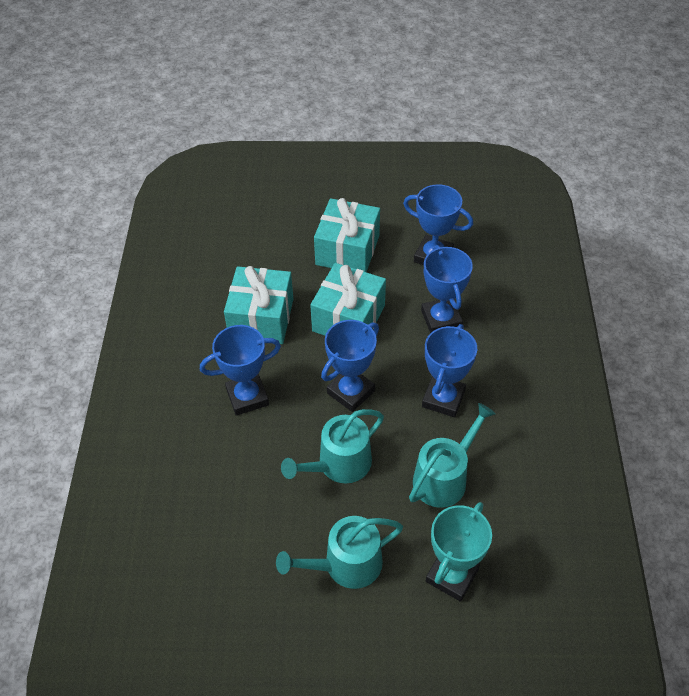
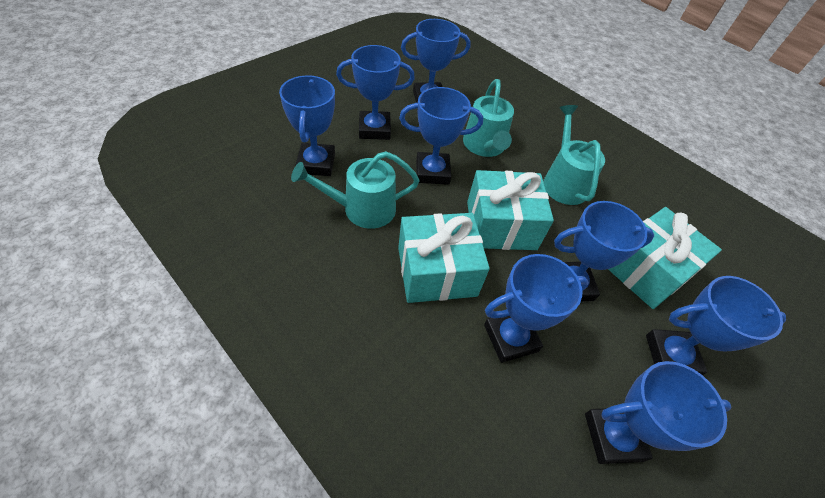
blue trophy: [200,325,281,416] [321,320,379,412] [403,184,473,265] [421,245,473,333] [422,324,477,417] = 5 -> [279,75,335,176] [336,45,415,140] [399,87,483,185] [401,19,471,103] [484,254,588,363] [554,201,655,301] [585,361,731,464] [646,276,786,375] = 8
turquoise trophy: [426,502,492,601] = 1 -> none = 0

